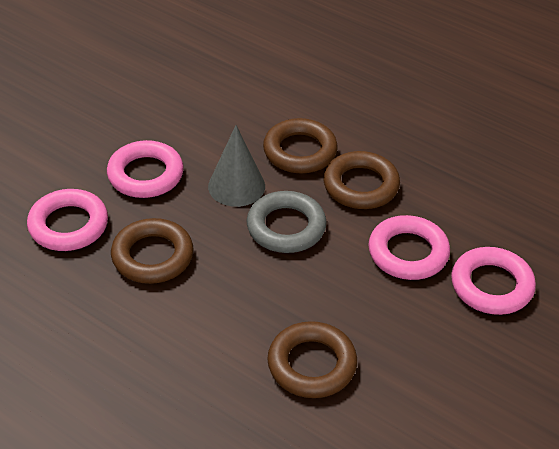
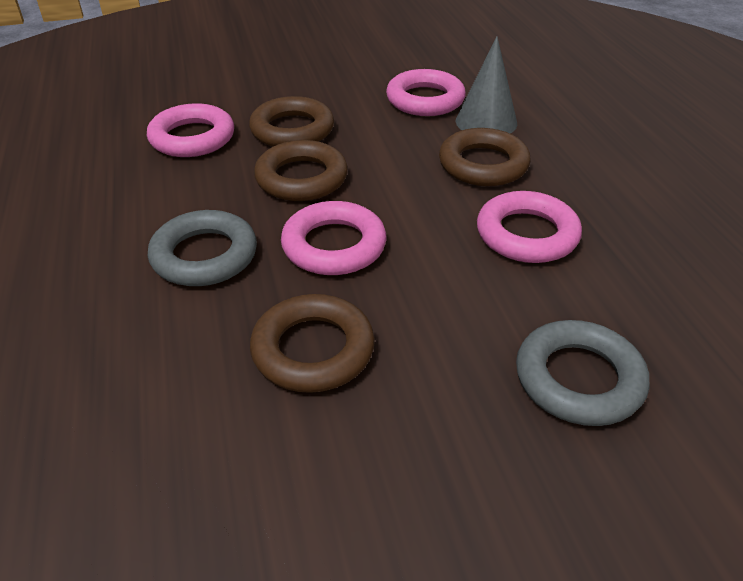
grey ring: [246,191,327,253] = 1 -> [148,210,257,286] [516,320,649,426] = 2

